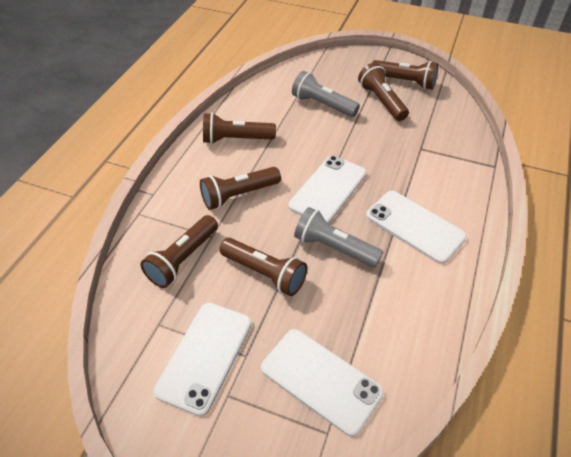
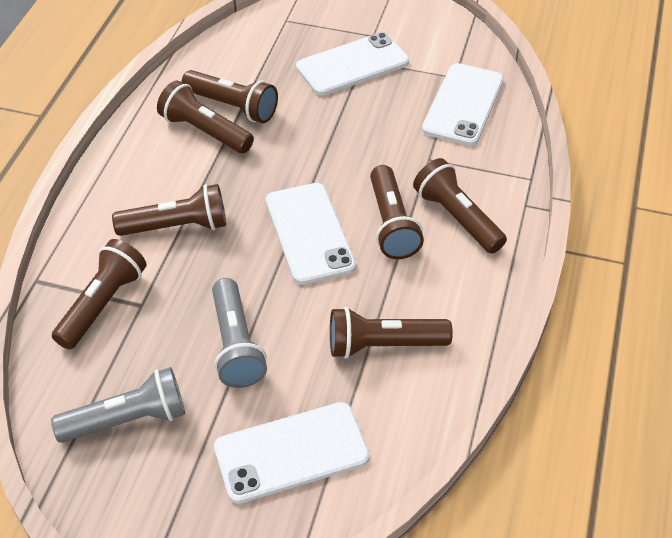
brown flashlight: [140,215,218,288] [200,167,281,210] [203,113,276,144] [220,238,307,296] [358,63,409,121] [372,60,439,89] = 6 -> [52,239,147,349] [112,184,226,236] [157,81,254,153] [181,70,278,123] [330,307,453,359] [370,165,424,259] [413,158,507,254] = 7

